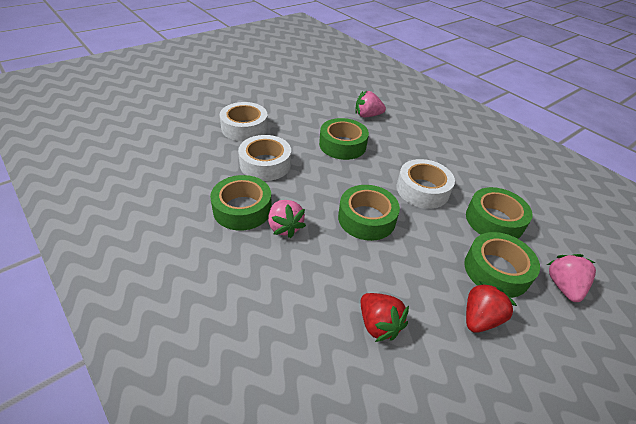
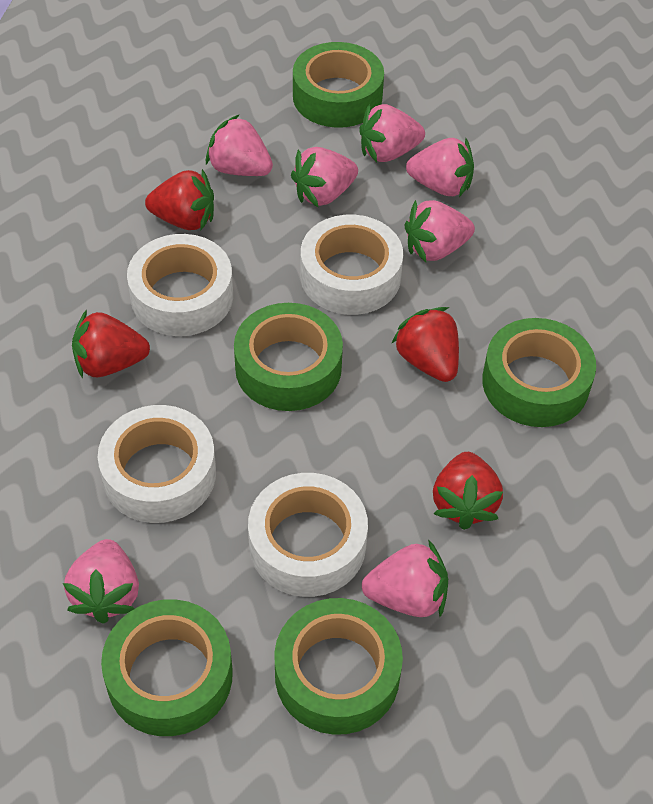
pink strawberry: [268,200,306,238] [355,91,386,117] [547,254,596,302] = 3 -> [63,539,139,624] [206,114,273,176] [291,147,358,208] [359,104,425,162] [362,539,448,617] [405,200,475,262] [406,138,474,197] = 7
red strawberry: [361,293,409,342] [466,281,517,333] = 2 -> [72,310,150,378] [145,169,214,230] [391,307,459,382] [433,452,503,530] = 4
white tape: [220,102,268,142] [238,135,291,181] [396,159,455,208] = 3 -> [98,405,216,523] [127,234,233,336] [248,473,368,597] [301,215,403,315] = 4

